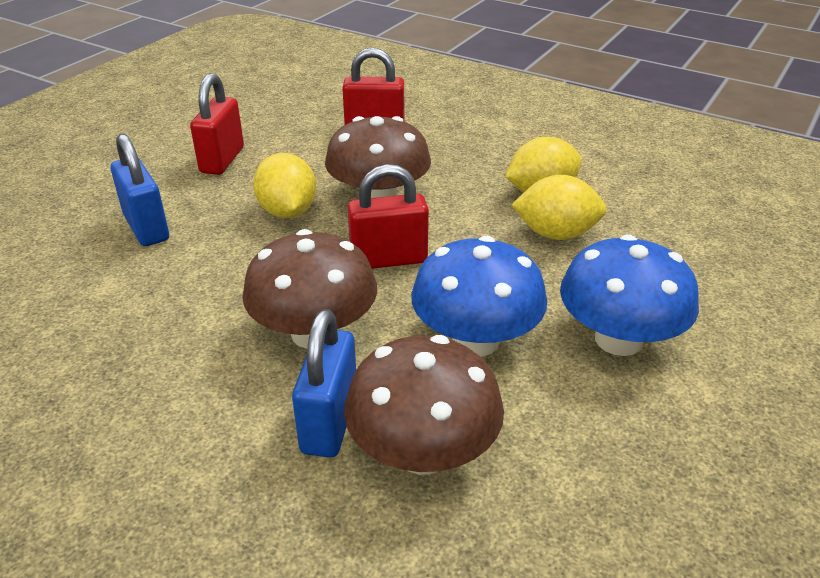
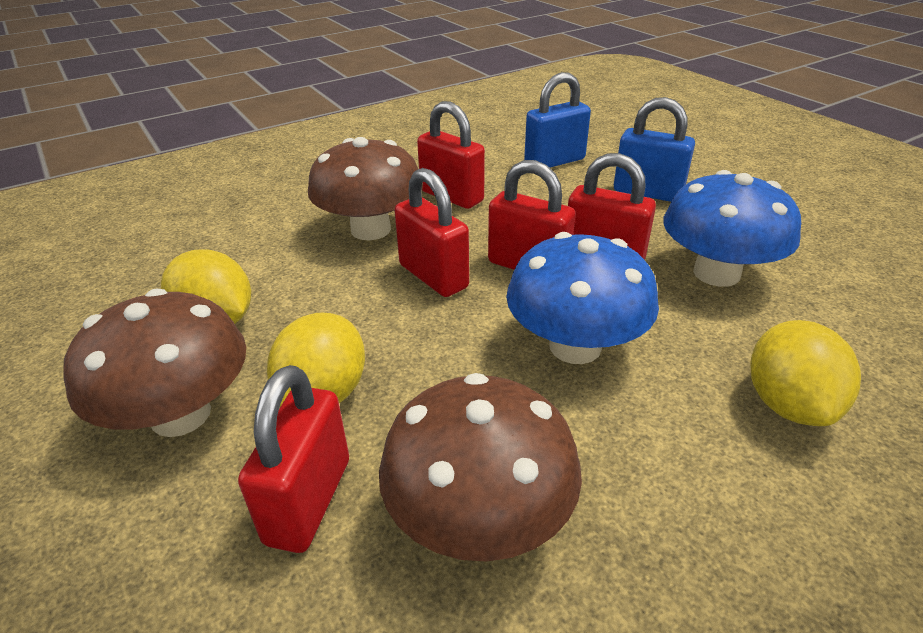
red padlock: [190,73,244,175] [342,48,404,125] [347,164,429,269] = 3 -> [238,365,349,553] [394,168,469,297] [417,101,485,209] [488,160,576,270] [568,153,656,260] = 5

